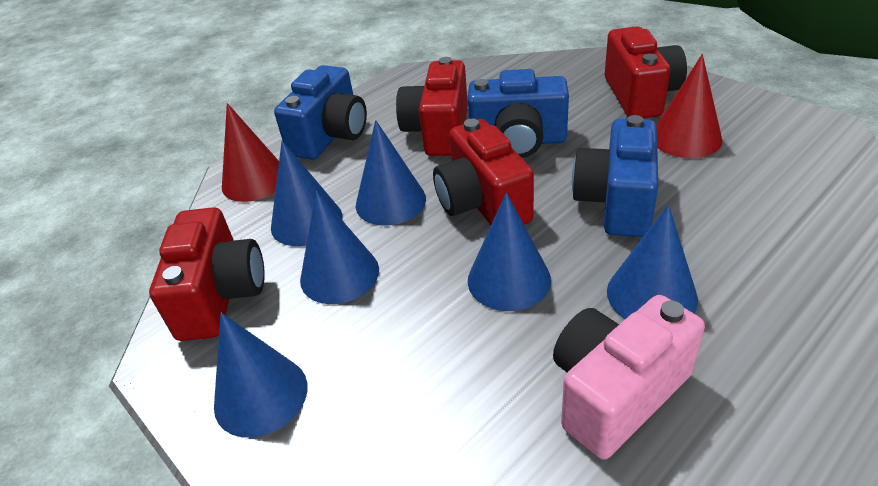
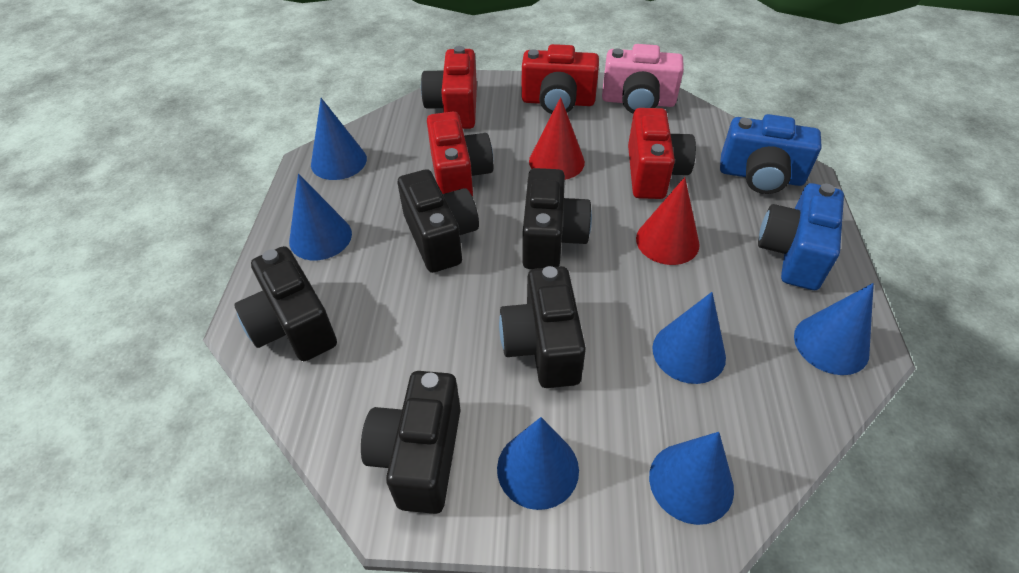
black camera: none = 0 -> [234,246,337,361] [361,371,461,514] [398,169,479,273] [499,266,586,388] [522,168,592,269] = 5
blue camera: [274,65,367,160] [468,69,569,158] [572,115,659,237] = 3 -> [720,114,822,194] [758,183,844,290] = 2

